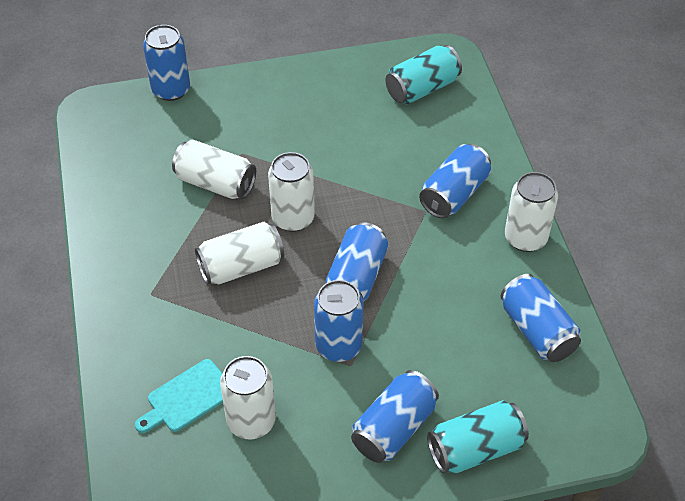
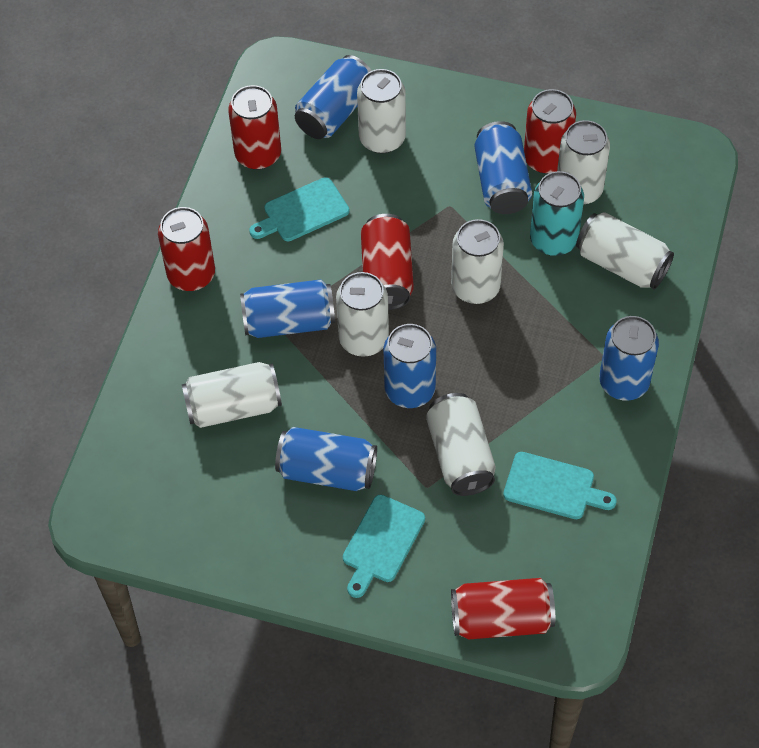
red can: none = 0 -> [158,207,215,291] [228,85,281,170] [361,214,414,310] [451,578,555,639] [524,89,576,174] = 5
turquoise can: [385,45,462,104] [427,400,529,474] = 2 -> [530,171,584,256] = 1
turquoise cutting board: [135,359,223,433] = 1 -> [249,177,349,241] [343,495,425,598] [503,452,617,519] = 3
white can: [172,139,256,199] [195,222,284,285] [220,356,276,439] [268,152,315,232] [505,172,558,252] = 5 -> [182,362,282,428] [336,272,389,357] [357,69,406,154] [426,393,496,496] [451,219,504,304] [557,120,610,205] [576,212,674,289] = 7

